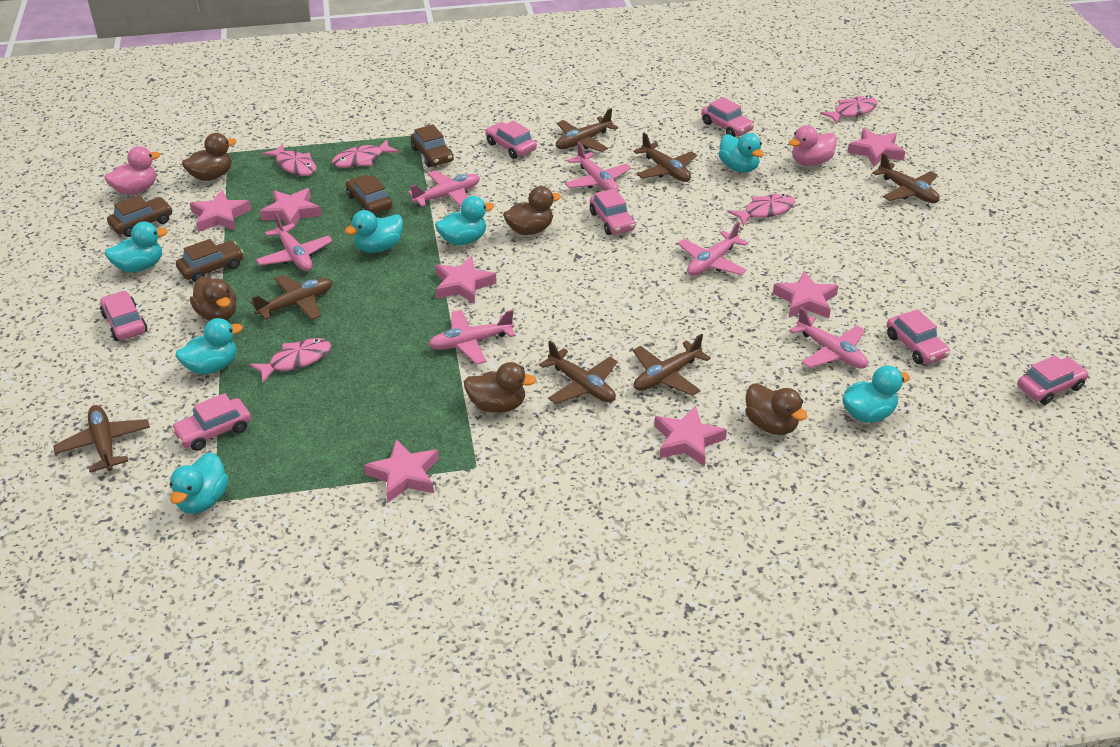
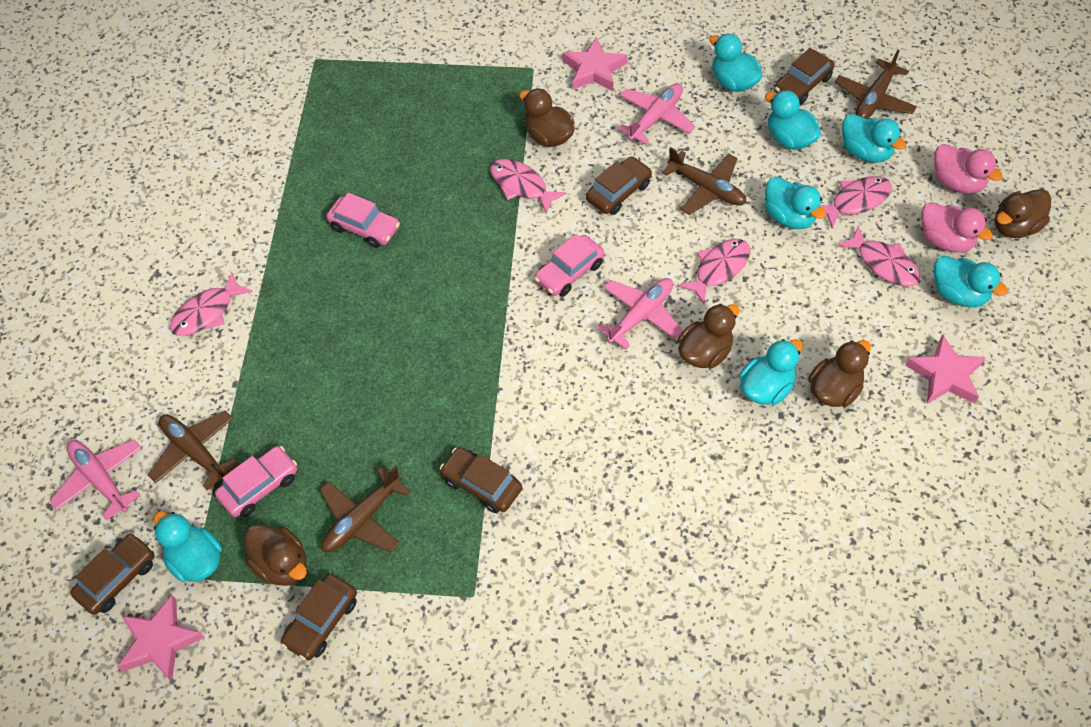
brown car: [107,195,173,237] [176,239,244,282] [346,175,392,214] [411,125,454,167] = 4 -> [70,533,154,615] [281,574,357,661] [440,447,522,513] [586,156,652,215] [774,48,835,105] = 5
brown plane: [53,405,150,472] [251,274,333,320] [539,341,618,404] [556,108,618,152] [633,133,697,182] [633,334,711,396] [872,153,940,203] = 7 -> [148,410,238,490] [320,466,411,552] [662,147,747,215] [835,50,917,119] = 4
pink car: [100,291,147,341] [171,393,251,451] [485,121,537,159] [590,188,635,235] [701,97,754,137] [887,309,950,364] [1017,355,1089,405] = 7 -> [215,446,297,517] [326,192,400,248] [534,234,604,297] = 3
pink plane: [256,213,333,271] [408,171,480,207] [428,310,516,365] [565,142,631,191] [678,222,748,276] [789,307,868,369] = 6 -> [50,439,142,521] [597,278,683,350] [618,83,695,144] = 3
pink star: [190,190,251,232] [260,188,322,230] [364,439,439,503] [435,256,497,304] [654,406,727,467] [773,271,839,319] [847,128,906,167] = 7 -> [117,595,205,682] [563,37,628,91] [905,334,986,404] = 3

